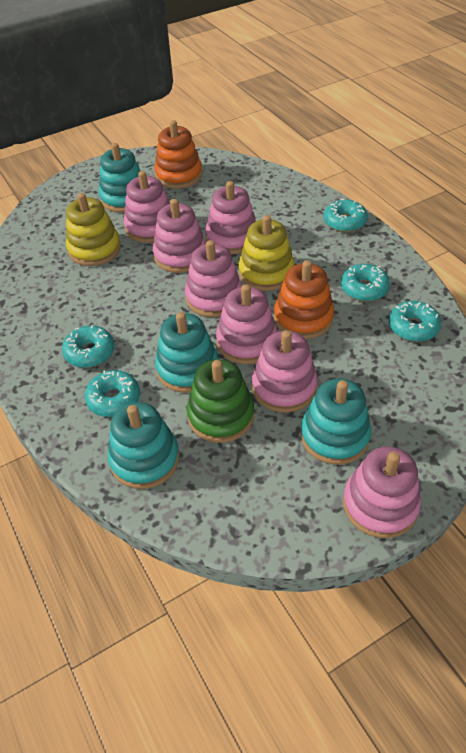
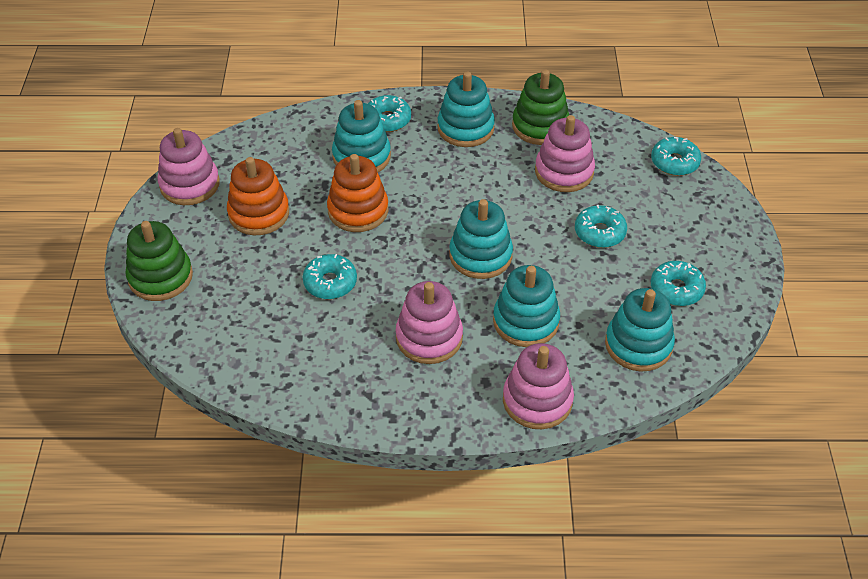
green stacking toy: [187,359,254,443] = 1 -> [126,221,193,301] [512,69,569,145] = 2
pink stacking toy: [123,171,170,243] [153,199,206,273] [185,240,242,317] [205,181,256,254] [216,284,277,364] [252,330,318,413] [343,446,421,538] = 7 -> [158,128,220,205] [395,281,463,364] [503,343,574,429] [535,115,595,192] = 4
turquoise stacking toy: [99,143,140,213] [108,402,180,489] [155,312,218,393] [301,379,371,465] = 4 -> [332,100,391,172] [437,72,495,147] [449,199,513,279] [493,265,560,347] [605,288,675,371] = 5
yellow stacking toy: [66,193,121,266] [239,215,295,291] = 2 -> none = 0

